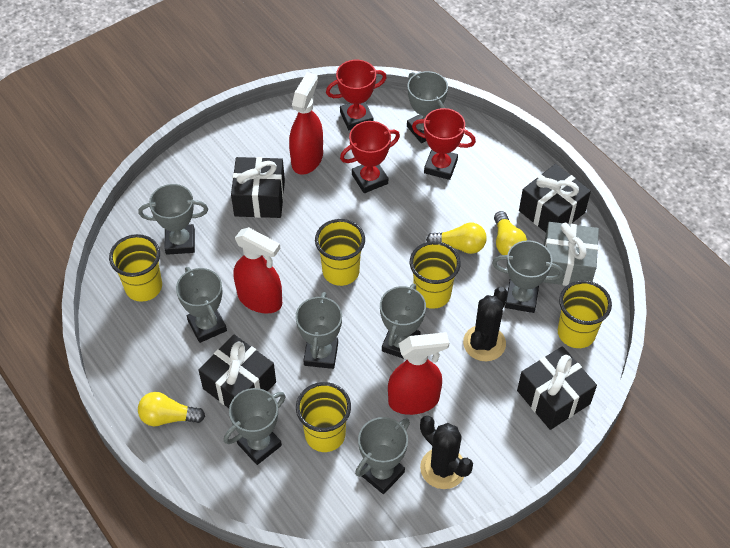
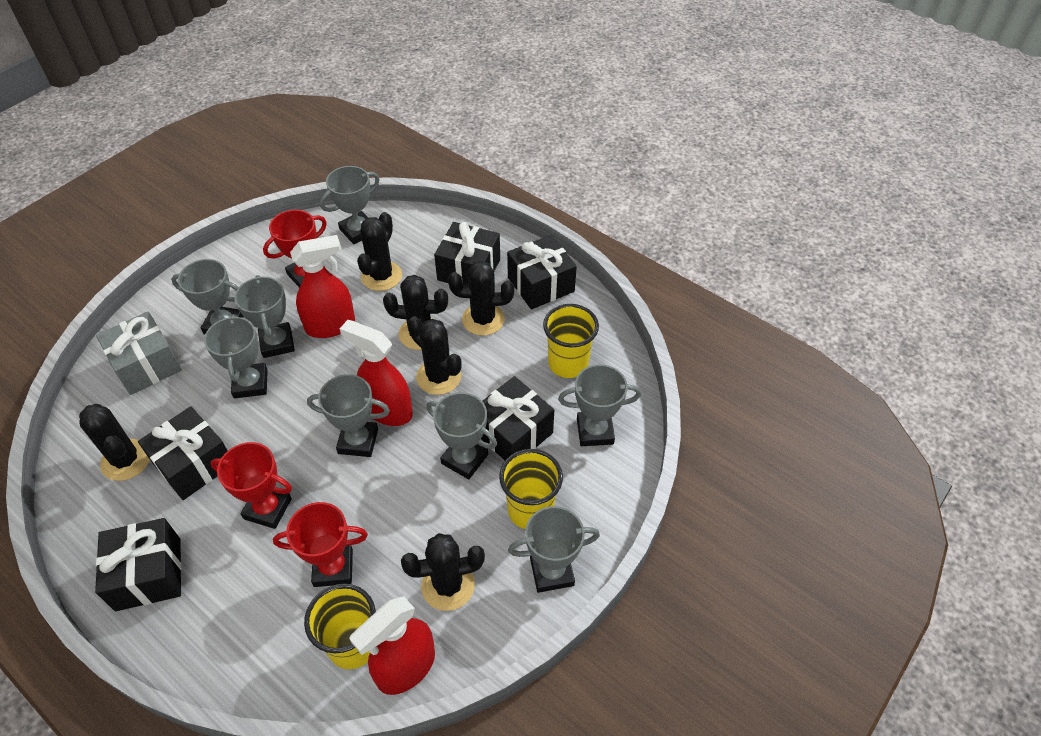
black cactus: [420,416,473,489] [463,287,507,361] = 2 -> [79,404,150,481] [357,212,402,291] [383,275,448,350] [401,533,485,611] [408,316,462,395] [448,261,514,336] = 6
black gift: [198,335,276,408] [231,157,285,218] [517,346,597,430] [519,164,591,232] = 4 -> [95,518,182,611] [138,406,228,500] [434,222,500,285] [481,376,554,460] [507,235,577,309] = 5
yellow cup: [109,234,162,302] [296,382,351,452] [315,219,365,286] [410,241,461,309] [558,280,612,348] = 5 -> [304,584,376,669] [499,449,563,529] [543,304,599,378] = 3
yellow light bulb: [138,392,205,426] [426,223,487,254] [494,211,527,255] = 3 -> none = 0

